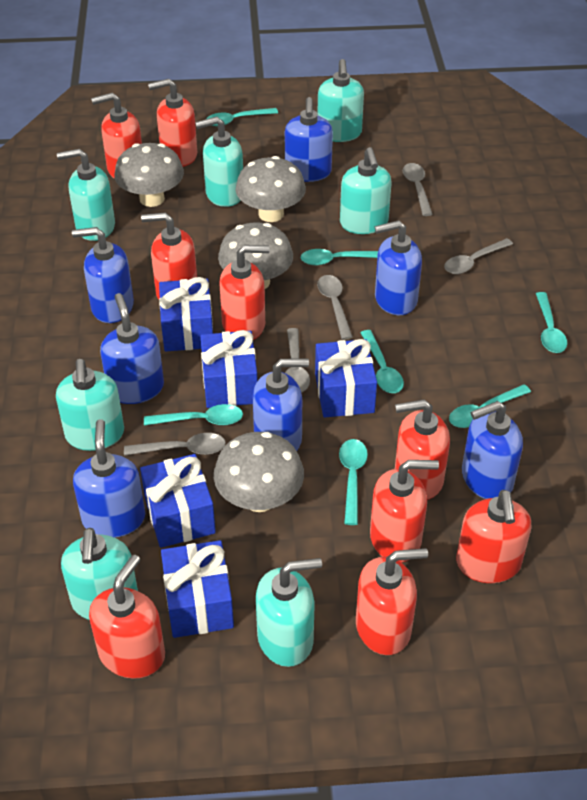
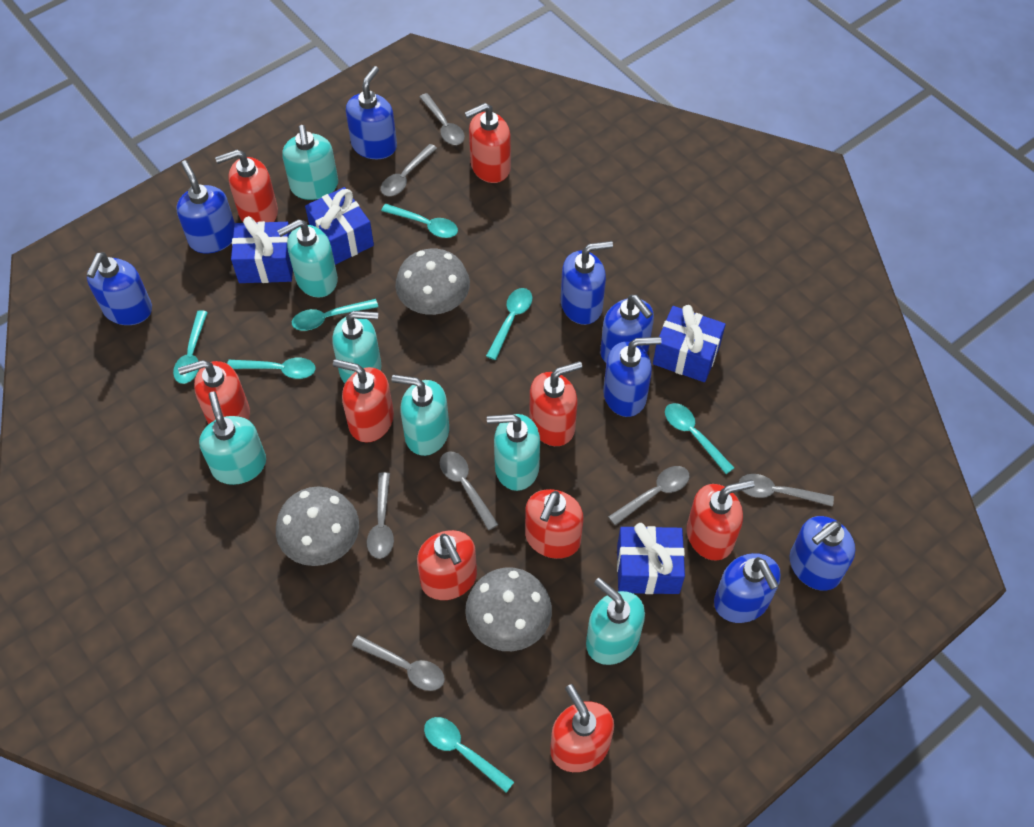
blue gift: [140,454,216,548] [159,277,213,352] [161,540,234,638] [200,330,258,408] [315,339,377,418] = 5 -> [231,216,293,283] [305,187,374,265] [617,523,685,594] [653,305,726,382] = 4
blue soap dispenser: [72,227,134,323] [73,419,145,538] [100,293,164,404] [252,359,309,451] [285,97,333,182] [375,220,422,315] [462,401,523,499] = 7 -> [87,252,152,325] [176,160,235,253] [346,66,397,159] [561,241,613,325] [600,295,654,363] [603,337,662,417] [714,553,781,623] [790,516,856,590] = 8
grey mushroom: [115,143,184,207] [214,432,304,512] [218,223,293,289] [236,156,306,222] = 4 -> [276,487,359,566] [395,249,470,315] [465,567,552,651] = 3
grey spoon: [124,433,226,456] [285,328,310,393] [317,275,353,340] [403,163,433,216] [444,238,513,274] = 5 -> [352,635,445,691] [367,472,394,559] [381,144,437,196] [420,93,465,145] [440,451,498,530] [608,466,689,526] [739,474,834,507] = 7

